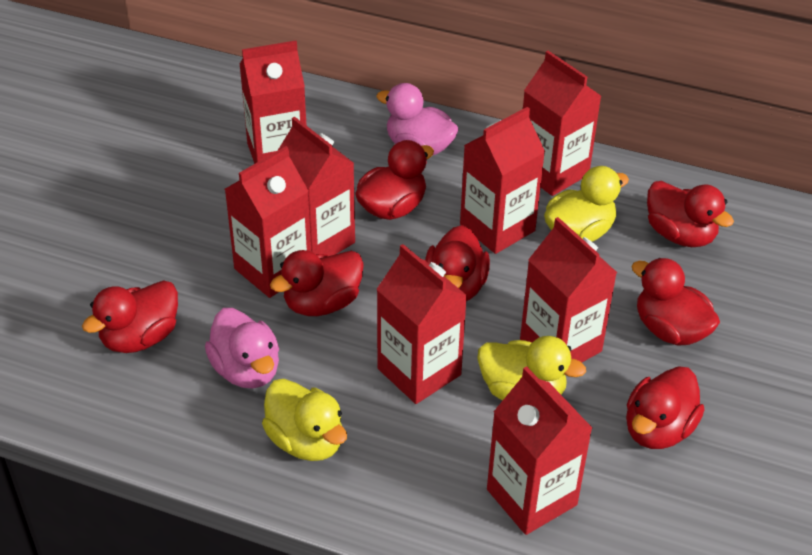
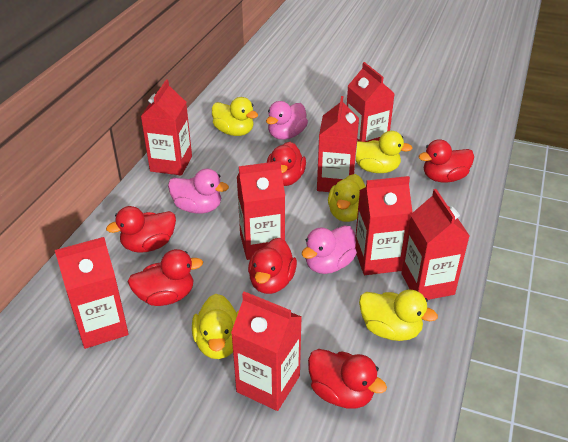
pink duck: [205,308,279,388] [376,83,459,156] = 2 -> [168,169,229,213] [266,101,308,140] [302,225,357,274] = 3
red duck: [82,280,178,353] [270,250,364,316] [356,140,434,220] [425,225,490,301] [626,366,704,449] [631,258,720,346] [647,181,734,247] = 7 -> [106,206,176,253] [127,249,203,306] [248,238,297,294] [267,142,306,186] [308,349,387,409] [418,139,474,182] = 6
yellow duck: [262,379,347,461] [477,336,586,401] [544,166,629,242] = 3 -> [192,294,239,359] [212,97,258,136] [328,174,366,222] [356,131,413,173] [359,290,438,341] = 5

